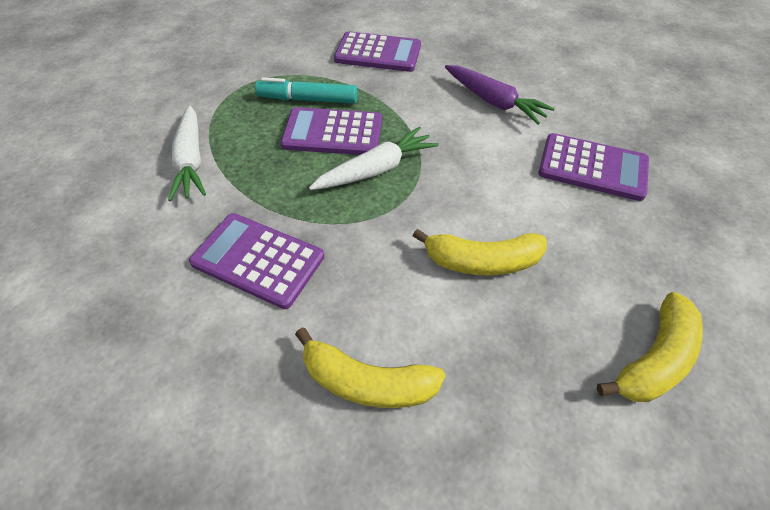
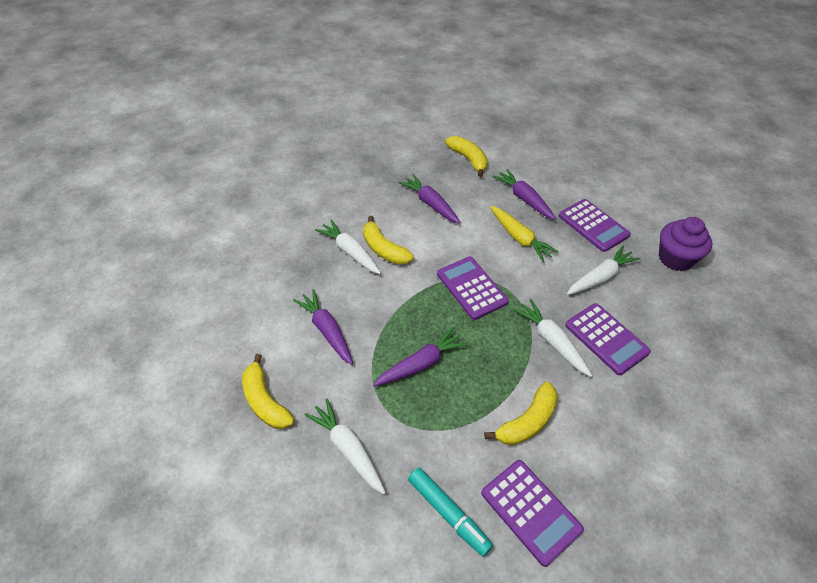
purple carrot: [445,65,555,125] = 1 -> [293,289,353,365] [373,327,469,387] [398,174,461,224] [493,169,556,220] = 4
purple cupcake: none = 0 -> [659,217,713,271] = 1
white carrot: [168,105,206,201] [309,127,439,190] = 2 -> [305,399,386,494] [315,219,381,274] [513,299,592,377] [567,246,640,295] = 4
yellow banana: [295,328,445,408] [413,229,547,276] [597,292,703,402] = 3 -> [242,354,294,429] [363,216,414,265] [445,136,488,177] [484,382,558,445] = 4
yellow carrot: none = 0 -> [490,206,559,262] = 1

